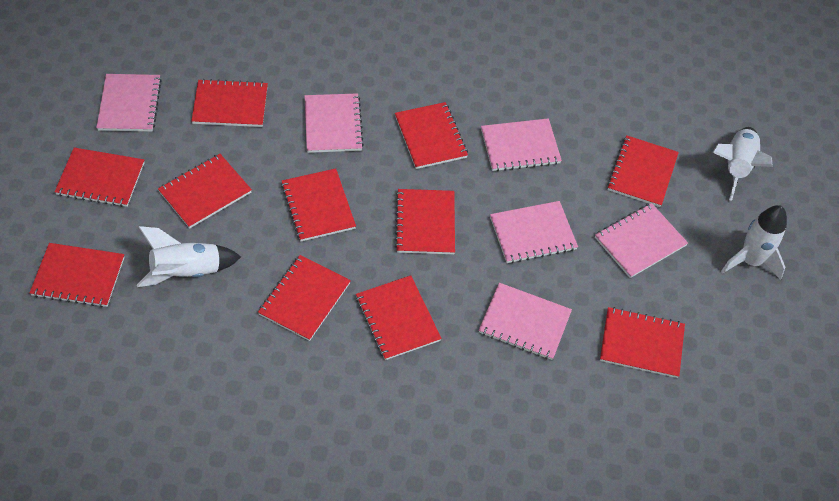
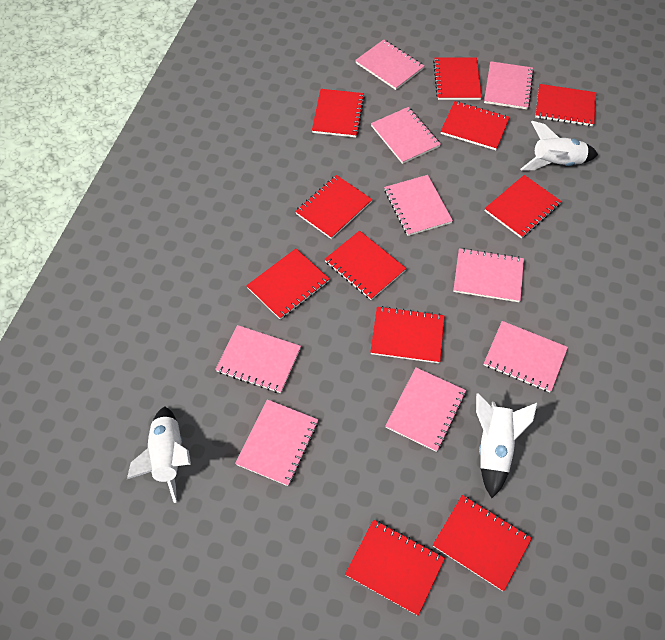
pink notebook: [96,74,162,131] [304,93,364,153] [479,283,572,360] [481,118,562,171] [490,201,578,263] [595,203,688,278] = 6 -> [215,325,301,393] [235,399,318,486] [355,40,424,90] [371,107,441,164] [384,175,453,236] [385,368,466,452] [453,248,524,302] [484,61,534,109] [484,321,568,392] = 9

